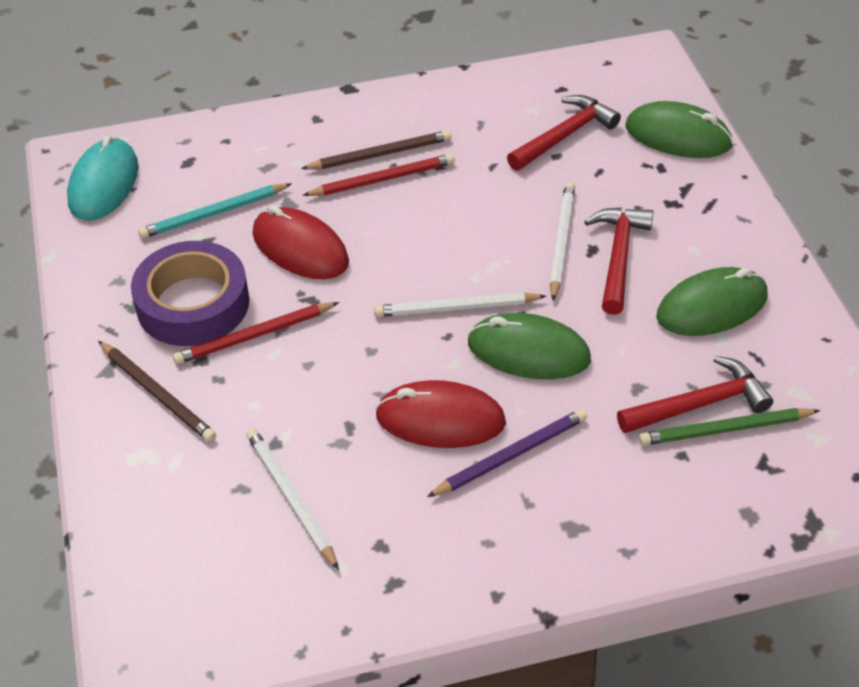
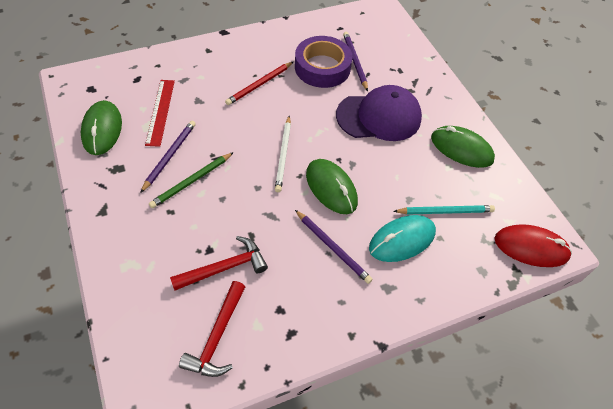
brown pencil: [98,341,216,442] [301,130,451,170] = 2 -> none = 0
purple cap: none = 0 -> [336,85,422,141] = 1
purple pencil: [427,409,587,497] = 1 -> [140,121,196,193] [295,210,373,284] [343,32,368,91] = 3
red hammer: [507,95,621,171] [584,207,653,315] [617,356,773,433] = 3 -> [170,236,268,291] [179,281,245,377] = 2
red mouse: [253,206,349,279] [375,380,506,448] = 2 -> [495,224,572,267] = 1
red pencil: [173,302,339,364] [302,154,455,196] = 2 -> [225,62,293,105] = 1
red ruler: none = 0 -> [145,80,175,147] = 1
white pencil: [246,428,339,570] [374,292,546,317] [550,182,575,301] = 3 -> [275,116,291,192] = 1

